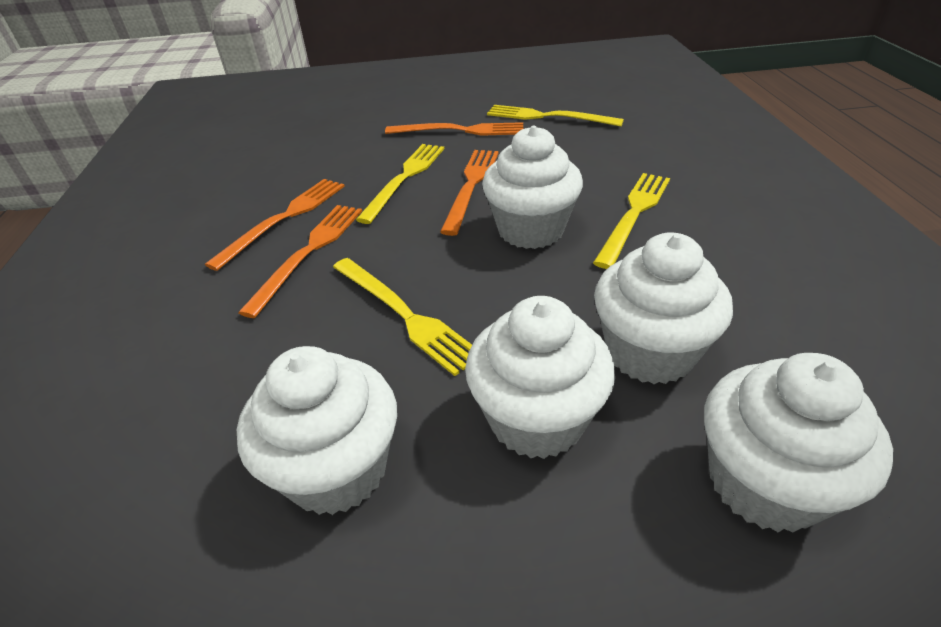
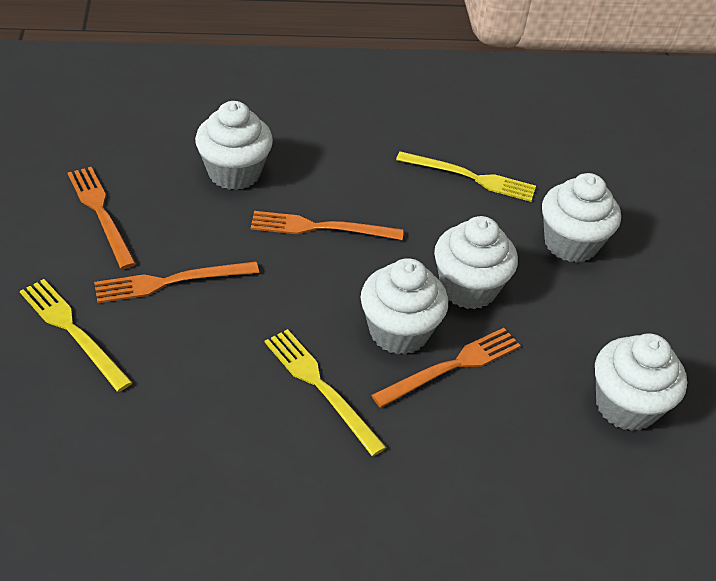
yellow fork: [333,258,472,376] [356,144,444,224] [487,105,624,127] [593,173,670,269] = 4 -> [20,279,133,392] [264,329,387,456] [396,151,536,202] = 3

